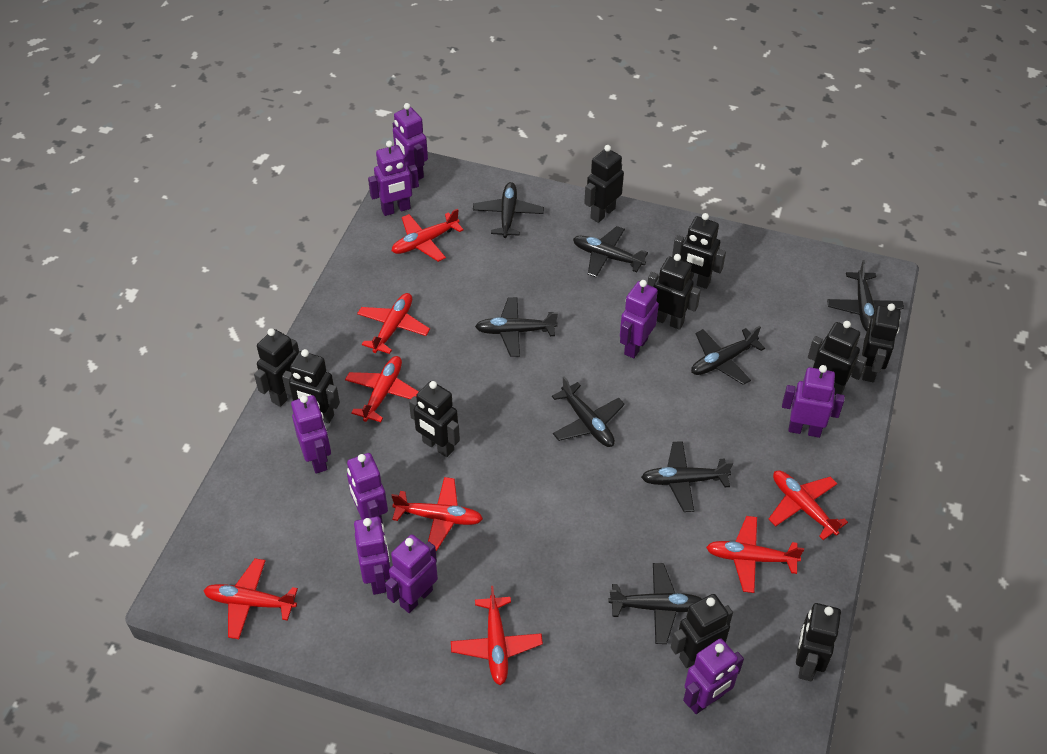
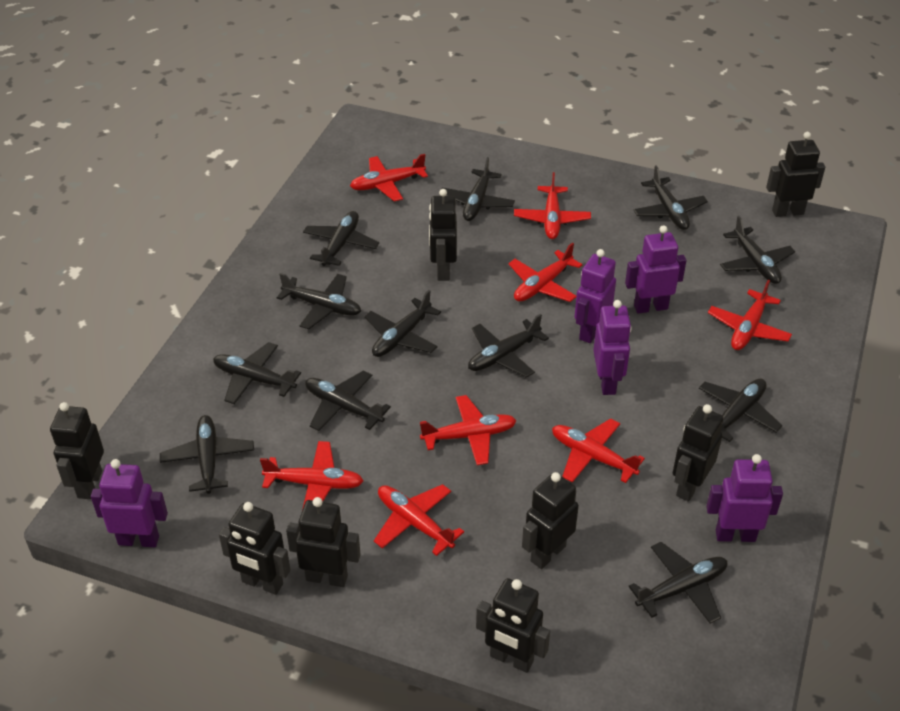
black plane: [473,182,544,238] [475,297,558,357] [552,376,625,447] [573,226,648,277] [609,563,702,644] [641,441,733,512] [691,326,765,385] [827,260,904,331] = 8 -> [160,415,254,494] [213,342,301,404] [277,273,361,329] [303,211,379,266] [305,370,391,431] [364,290,441,357] [441,157,515,221] [468,314,549,378] [628,542,727,624] [634,165,708,230] [699,379,782,442] [720,216,795,284] = 12
black robot: [254,328,299,407] [282,349,340,423] [409,381,460,457] [584,145,624,223] [647,254,701,330] [671,594,733,668] [672,213,726,289] [796,603,841,682] [808,321,867,395] [862,304,901,382] = 10 -> [50,402,104,499] [219,502,290,595] [286,497,361,587] [429,189,457,281] [476,578,550,673] [522,472,579,569] [673,404,724,502] [766,132,825,217] = 8
purple robot: [291,395,331,474] [347,453,388,524] [354,517,390,595] [368,141,419,216] [385,535,438,613] [393,103,428,180] [620,280,659,359] [683,638,744,714] [782,365,845,438] = 9 -> [91,459,168,547] [574,249,616,343] [593,300,631,395] [625,225,687,314] [706,454,783,542] = 5

